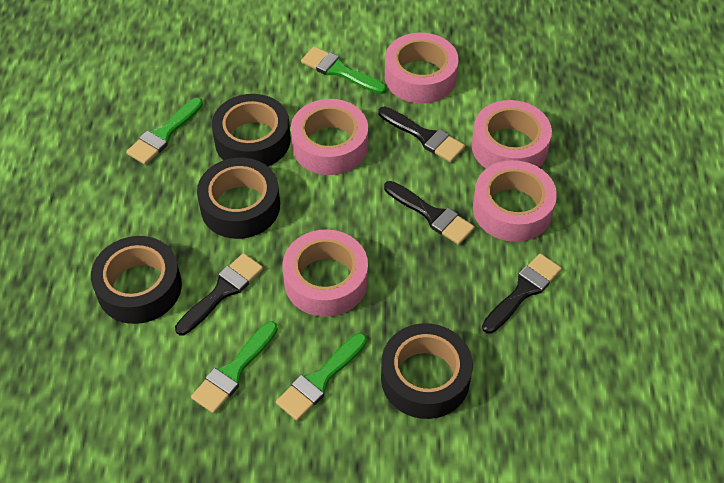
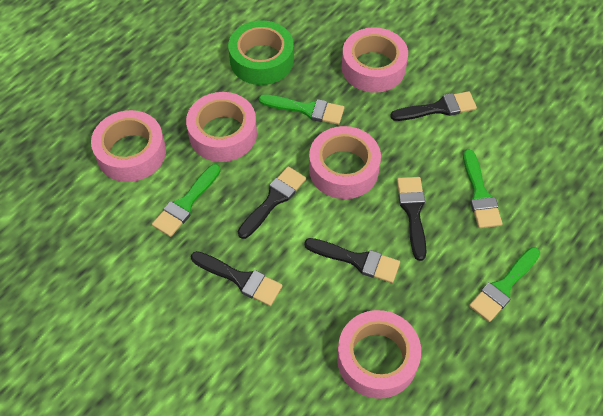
black brush: [175,253,263,335] [378,106,465,162] [384,181,475,245] [482,253,562,334] = 4 -> [191,251,282,306] [238,166,306,239] [304,238,400,283] [390,91,477,121] [397,177,426,261] = 5
black tape: [91,236,182,324] [197,158,280,239] [212,94,291,166] [381,323,473,419] = 4 -> none = 0
green tape: none = 0 -> [228,20,294,85] = 1

